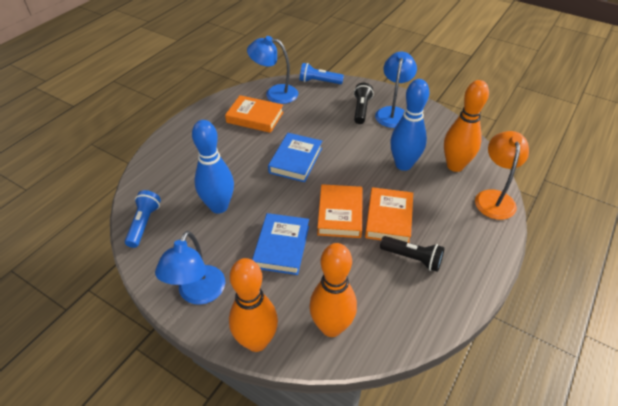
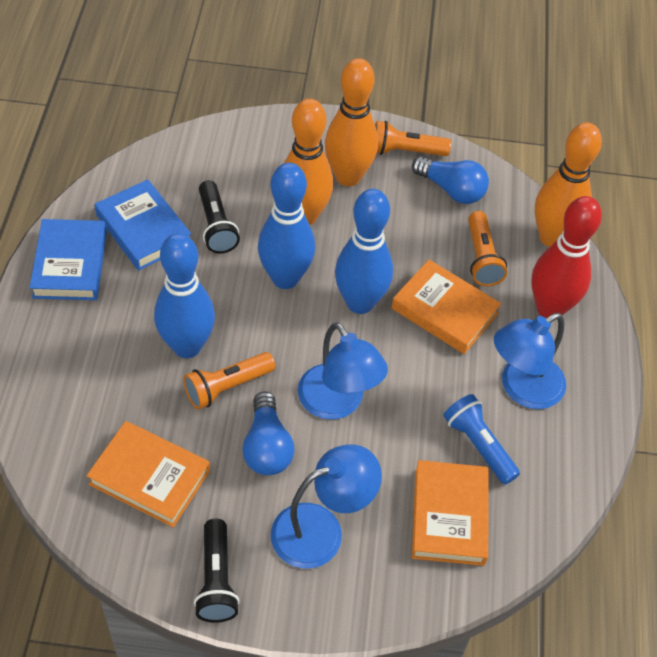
blue bowling pin: [192,120,234,214] [390,79,429,171] = 2 -> [154,233,215,358] [258,163,315,289] [335,189,393,314] = 3
blue flashlight: [125,190,161,248] [300,63,344,84] = 2 -> [443,394,520,485] = 1
blue light bulb: none = 0 -> [242,391,294,475] [412,156,489,204] = 2
orange flashlight: none = 0 -> [183,352,275,410] [375,121,451,156] [468,211,507,286] = 3
orange lamp: [475,131,529,220] = 1 -> none = 0
red bowling pin: none = 0 -> [531,196,602,318] = 1

